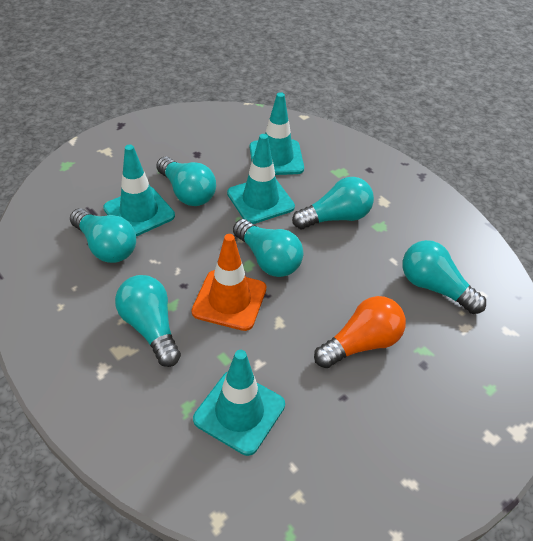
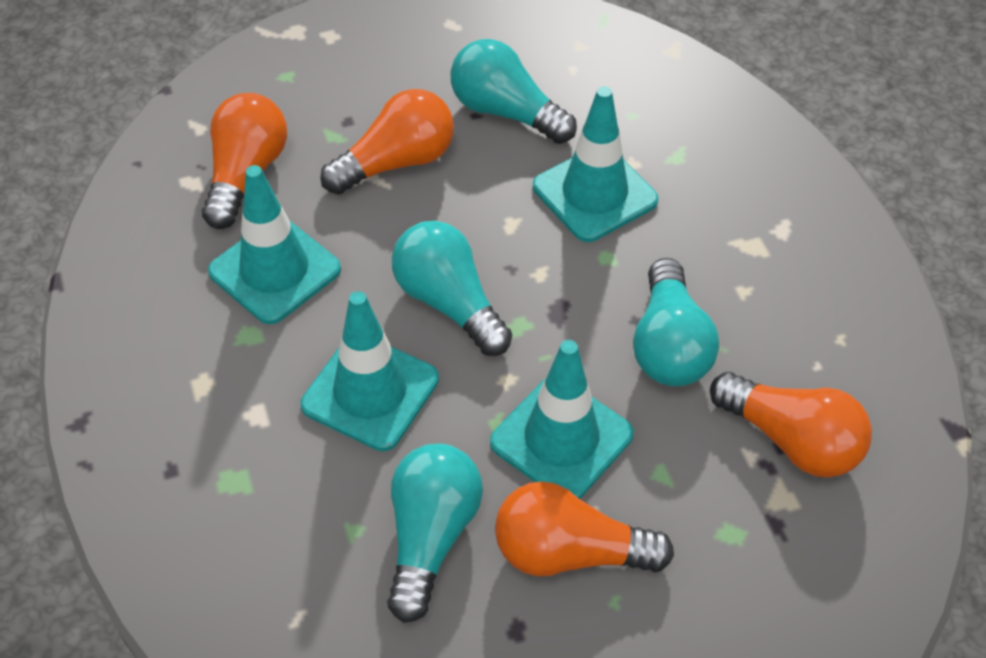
orange light bulb: [314,296,406,368] = 1 -> [202,93,287,229] [320,89,454,195] [495,481,674,576] [710,372,872,478] = 4
orange traffic cone: [192,234,266,331] = 1 -> none = 0
turquoise light bulb: [70,209,136,263] [115,275,181,367] [156,157,216,206] [233,219,303,277] [292,177,374,229] [403,240,486,314] = 6 -> [387,444,483,623] [392,221,512,356] [450,39,577,144] [633,258,719,387] = 4

